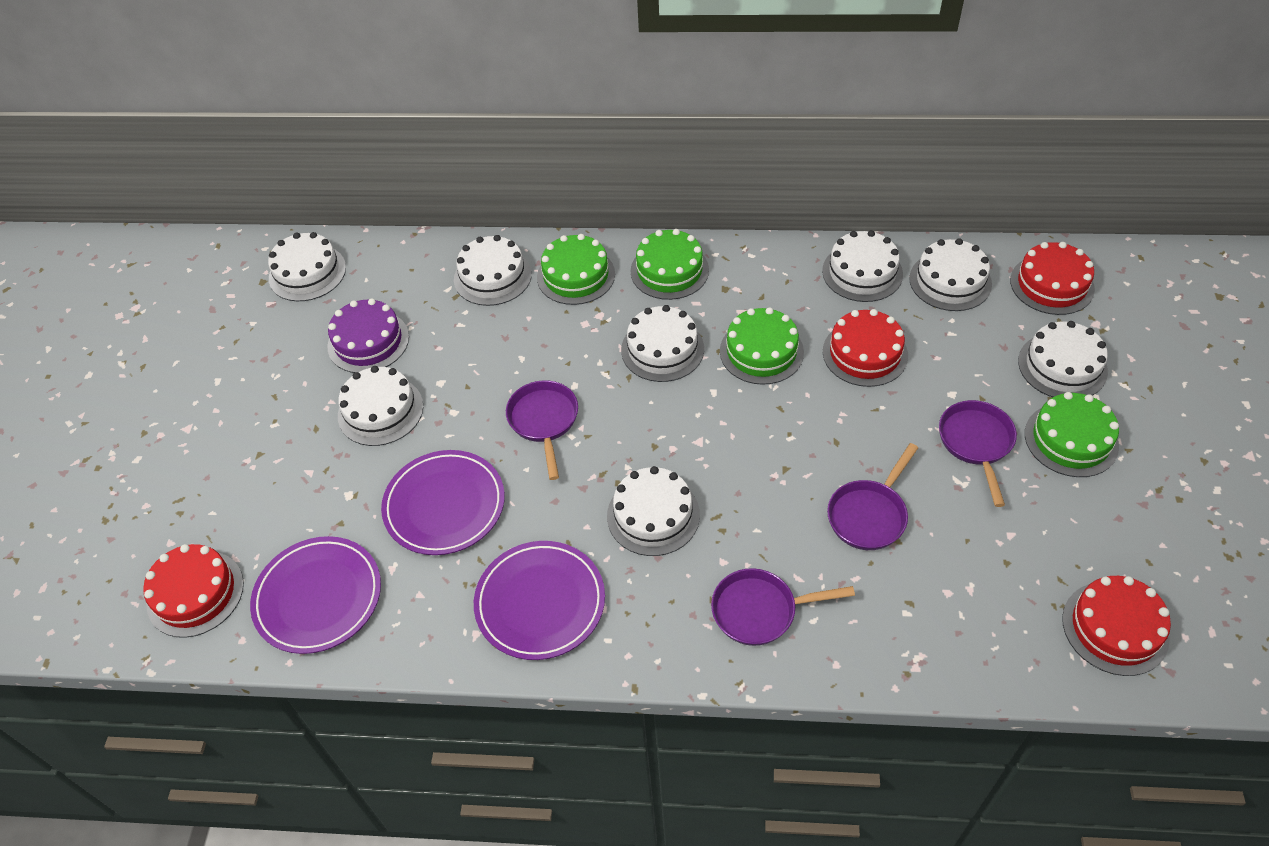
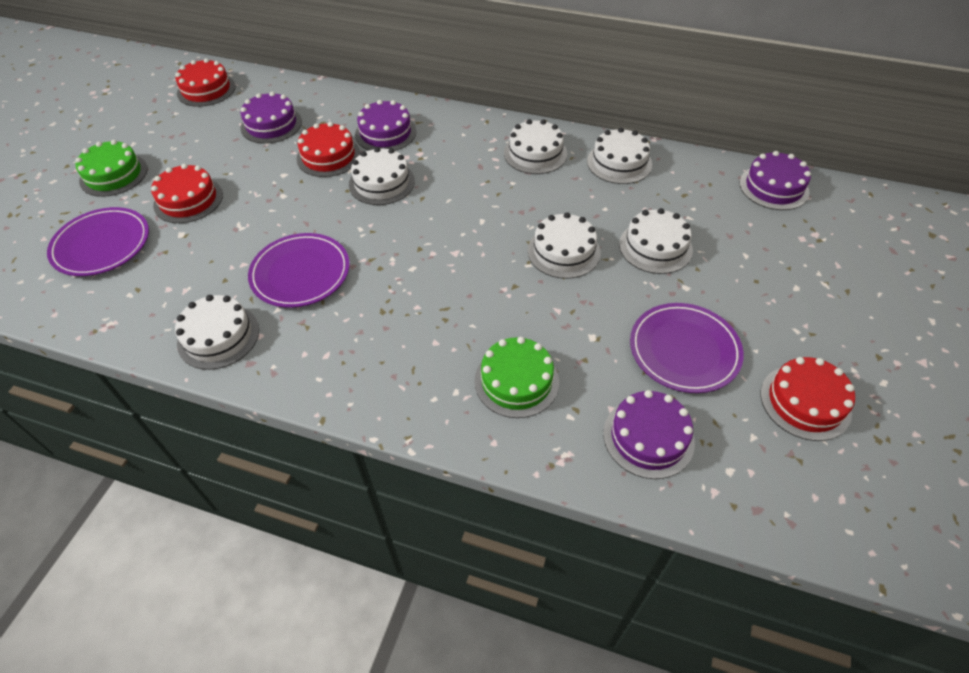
green cake: [537,234,615,305] [630,229,709,300] [720,307,804,385] [1025,392,1119,477] = 4 -> [75,140,148,197] [475,337,559,418] = 2
purple cake: [327,298,409,373] = 1 -> [240,92,302,144] [355,100,416,151] [603,390,695,479] [740,151,811,210] = 4
purple pan: [506,380,578,480] [711,568,855,646] [827,443,918,550] [939,400,1017,507] = 4 -> none = 0
white cake: [268,232,346,301] [338,366,423,446] [454,235,532,306] [607,466,700,556] [621,305,704,382] [822,230,903,302] [909,238,992,311] [1018,321,1108,397] = 8 -> [175,295,259,370] [349,147,415,205] [504,119,567,174] [528,212,601,279] [587,128,652,184] [619,208,693,274] = 6

